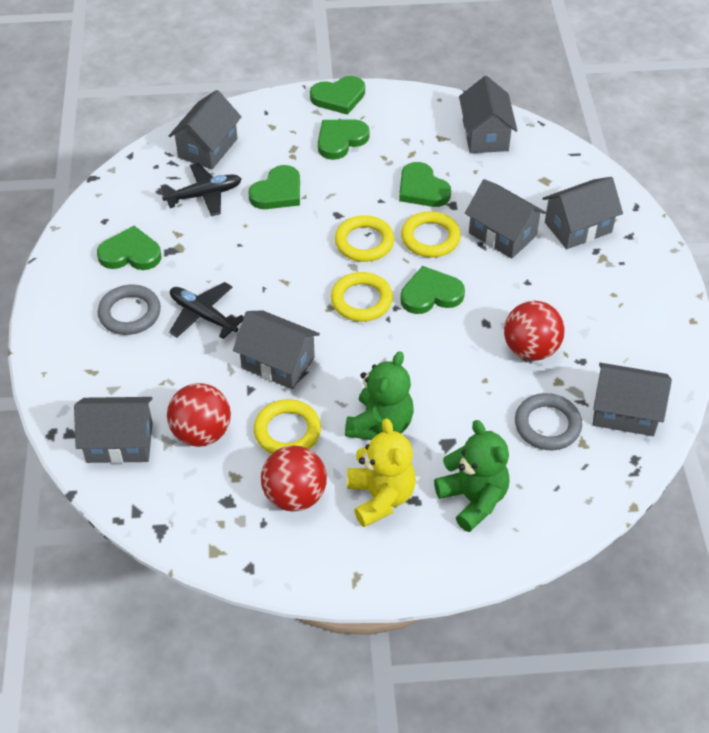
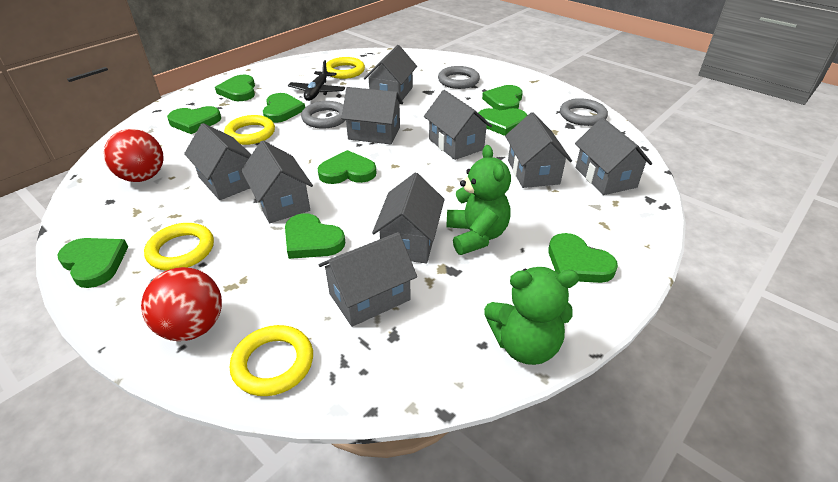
black plane: [160,163,241,216] [169,282,244,339] = 2 -> [288,60,345,101] = 1
green heart: [97,226,162,270] [248,165,300,209] [310,76,365,115] [318,119,370,160] [399,162,451,207] [400,266,465,314] = 6 -> [57,238,128,288] [167,106,221,134] [215,75,255,101] [263,93,305,123] [285,213,345,259] [318,150,376,184] [478,108,528,136] [482,85,523,111] [548,233,618,283] = 9
grey house: [74,397,153,464] [169,90,242,170] [233,310,320,389] [459,76,518,153] [465,179,546,259] [543,177,623,249] [593,363,672,436] = 7 -> [184,123,252,200] [241,141,313,223] [319,232,417,327] [341,87,403,144] [364,45,417,100] [372,173,445,263] [424,90,492,160] [505,112,572,188] [575,118,652,195] = 9
grey ring: [98,285,161,335] [515,393,582,450] = 2 -> [301,101,346,129] [438,66,480,89] [560,98,608,126] = 3
red ball: [167,383,231,447] [261,445,327,512] [504,301,565,361] = 3 -> [104,129,164,182] [141,267,222,341] = 2
yellow teddy bear: [347,419,416,527] = 1 -> none = 0

